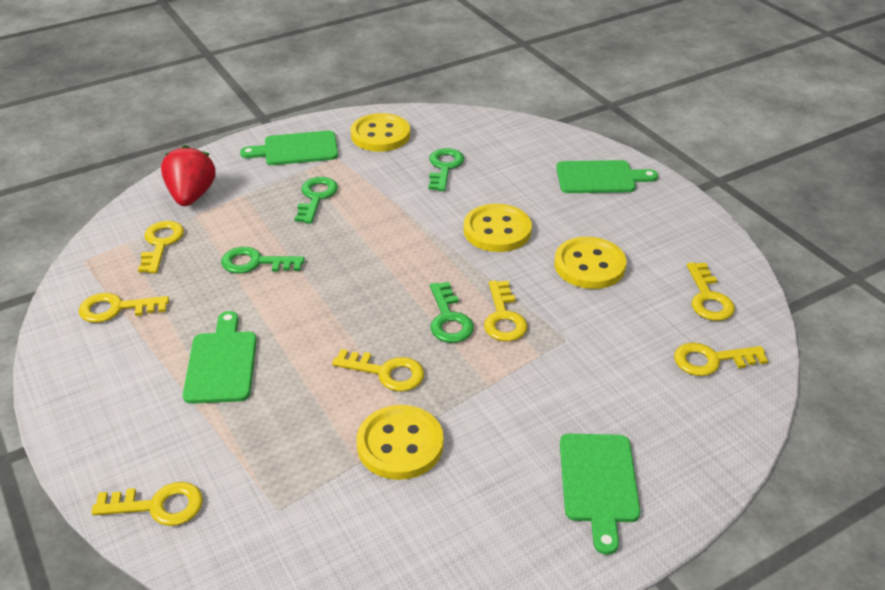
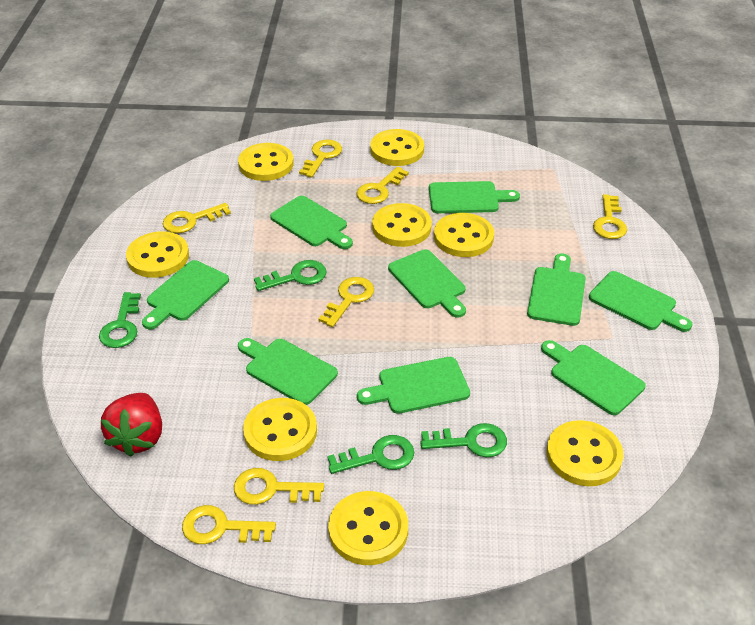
green cutting board: [183,311,257,404] [240,131,338,165] [556,160,658,193] [560,434,640,555] = 4 -> [142,260,229,329] [238,338,338,405] [270,196,353,249] [357,357,470,414] [388,249,466,318] [429,181,520,213] [527,254,586,326] [541,340,645,415] [589,271,693,332] = 9
yellow button: [351,113,410,152] [357,405,444,480] [464,204,532,252] [554,237,626,289] = 4 -> [126,231,189,278] [238,143,294,181] [243,398,317,461] [328,491,408,565] [370,129,424,166] [372,203,432,247] [434,213,494,257] [546,420,623,486] = 8

